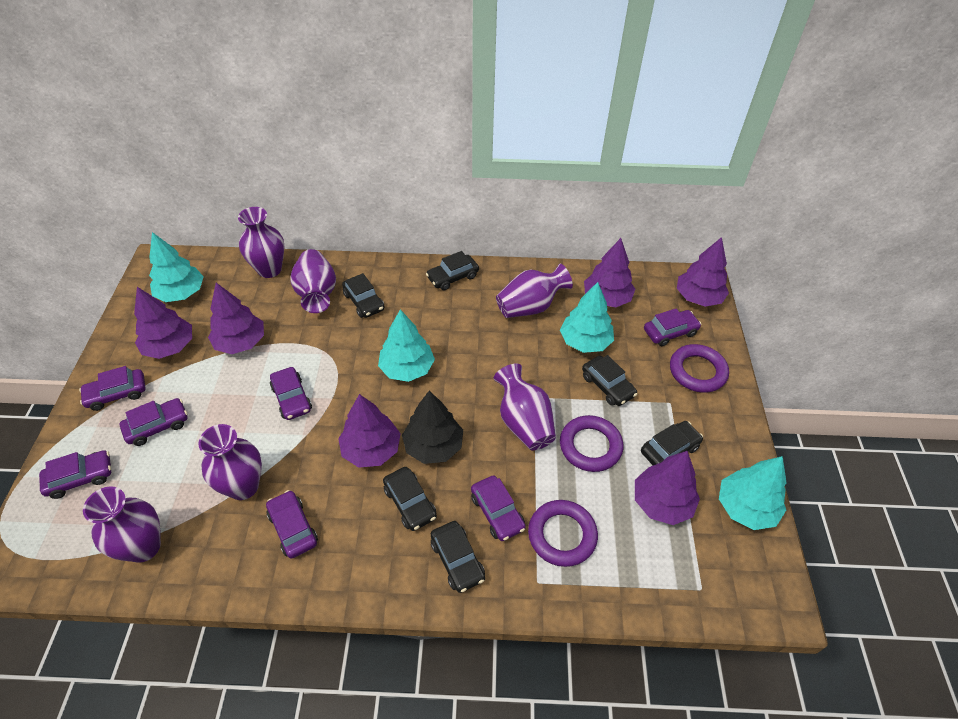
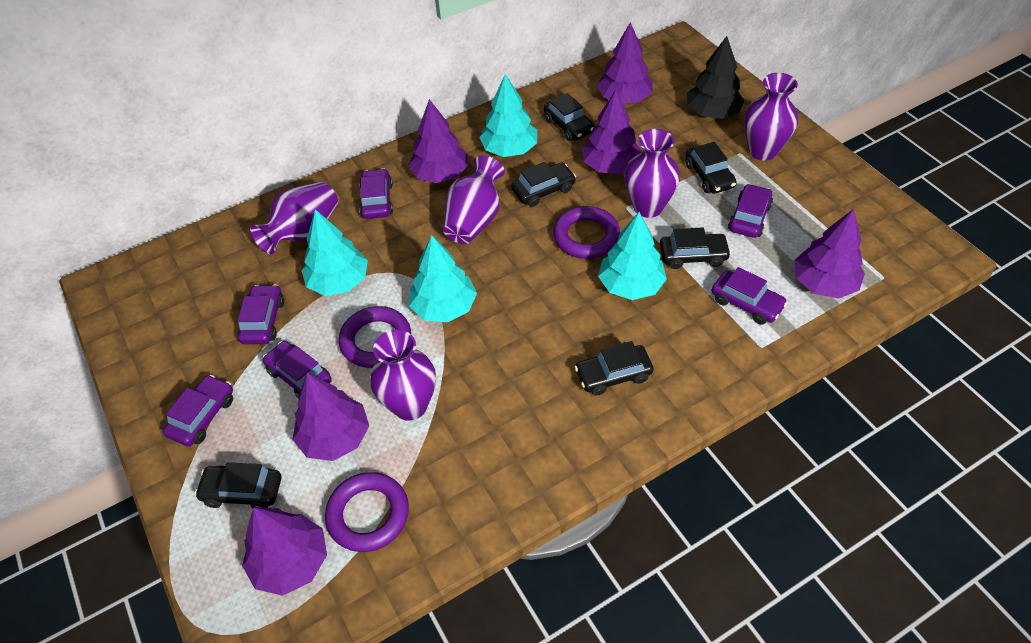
purple car: [39,450,111,499] [79,366,146,411] [119,398,187,446] [266,490,318,559] [270,367,312,420] [471,475,526,541] [644,309,701,346] = 7 -> [163,375,233,447] [238,284,284,344] [263,341,332,398] [359,168,393,219] [711,267,787,325] [728,184,773,238] = 6
purple vase: [83,486,161,563] [198,424,262,500] [238,207,284,278] [290,249,336,313] [494,363,556,450] [496,264,573,318] = 6 -> [250,182,338,254] [370,330,436,421] [443,155,505,244] [624,129,680,218] [744,73,798,161] = 5

